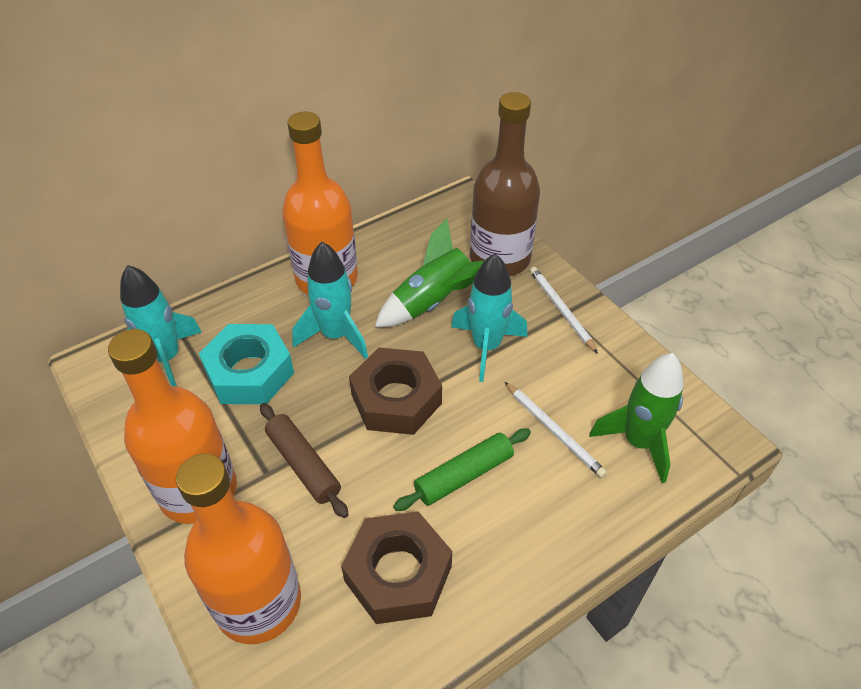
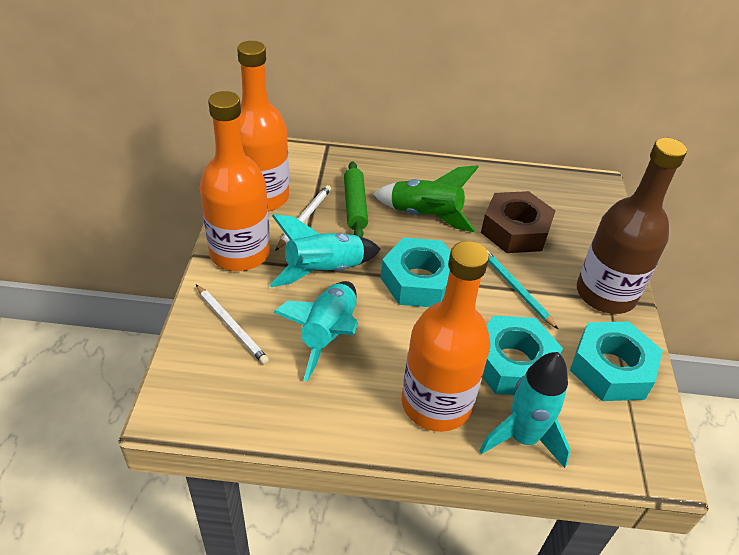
brown nut: [341,511,452,624] [349,348,442,435] = 2 -> [481,191,556,253] = 1
brown rolling pin: [260,403,349,518] = 1 -> none = 0
green rocket: [375,219,485,327] [589,353,684,483] = 2 -> [373,165,479,232] = 1
turquoise nut: [199,324,294,404] = 1 -> [381,237,451,307] [482,315,563,395] [570,322,663,401] = 3
turquoise pencil: none = 0 -> [487,250,558,329] = 1

